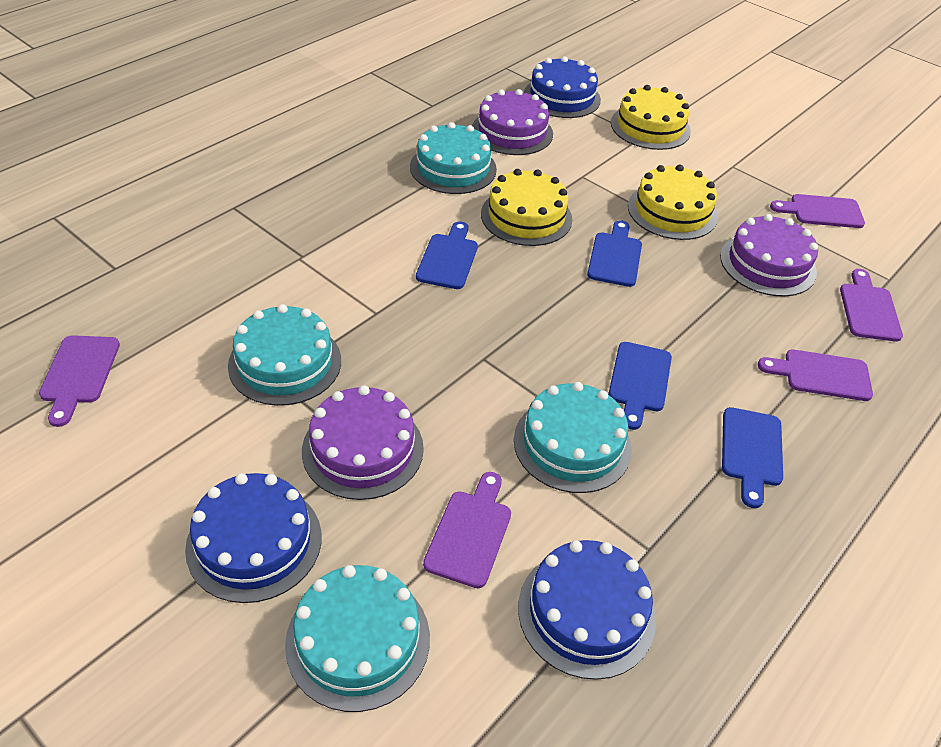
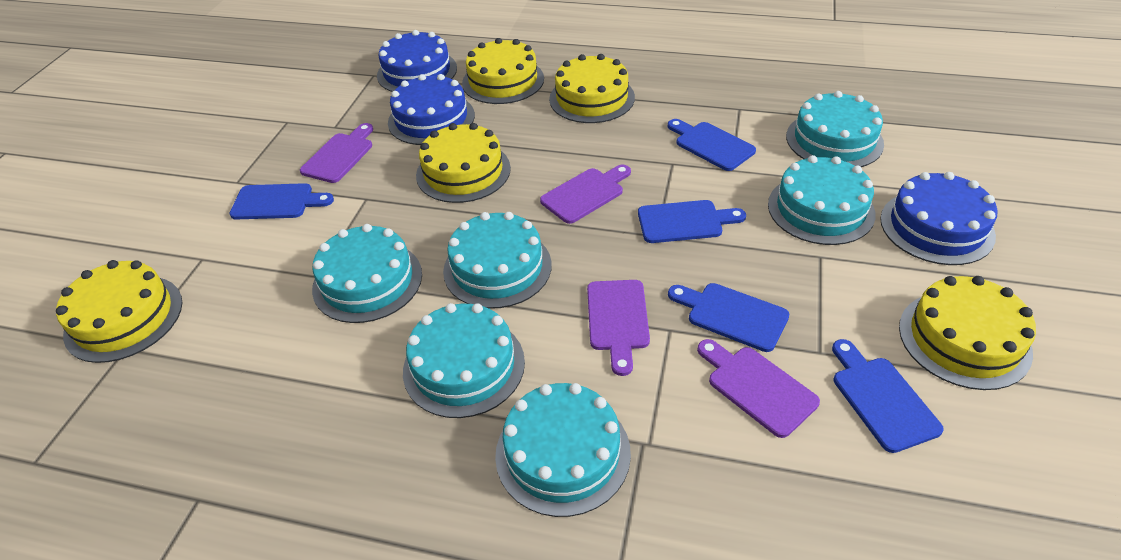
blue cutting board: [416,221,478,289] [587,220,642,287] [608,342,672,430] [722,407,783,508] = 4 -> [229,183,334,219] [638,200,746,243] [668,119,756,171] [668,283,789,352] [832,339,944,453] = 5
purple cake: [302,385,424,500] [472,89,553,155] [720,214,818,296] = 3 -> none = 0
purple cutting board: [39,335,120,427] [423,472,511,588] [758,349,873,401] [770,194,865,228] [840,269,903,342] = 5 -> [300,123,373,183] [540,164,631,224] [587,280,650,376] [697,339,820,438] = 4
turquoise cake: [228,304,341,406] [285,565,430,712] [410,122,497,194] [514,382,632,493] = 4 -> [312,224,422,323] [403,303,525,418] [443,212,552,309] [495,383,631,517] [768,155,875,245] [786,91,884,167] = 6
yellow cake: [481,169,572,246] [611,85,691,150] [628,165,718,240] = 3 -> [56,260,182,363] [416,123,511,203] [462,38,544,104] [549,54,635,123] [899,276,1036,390] = 5

